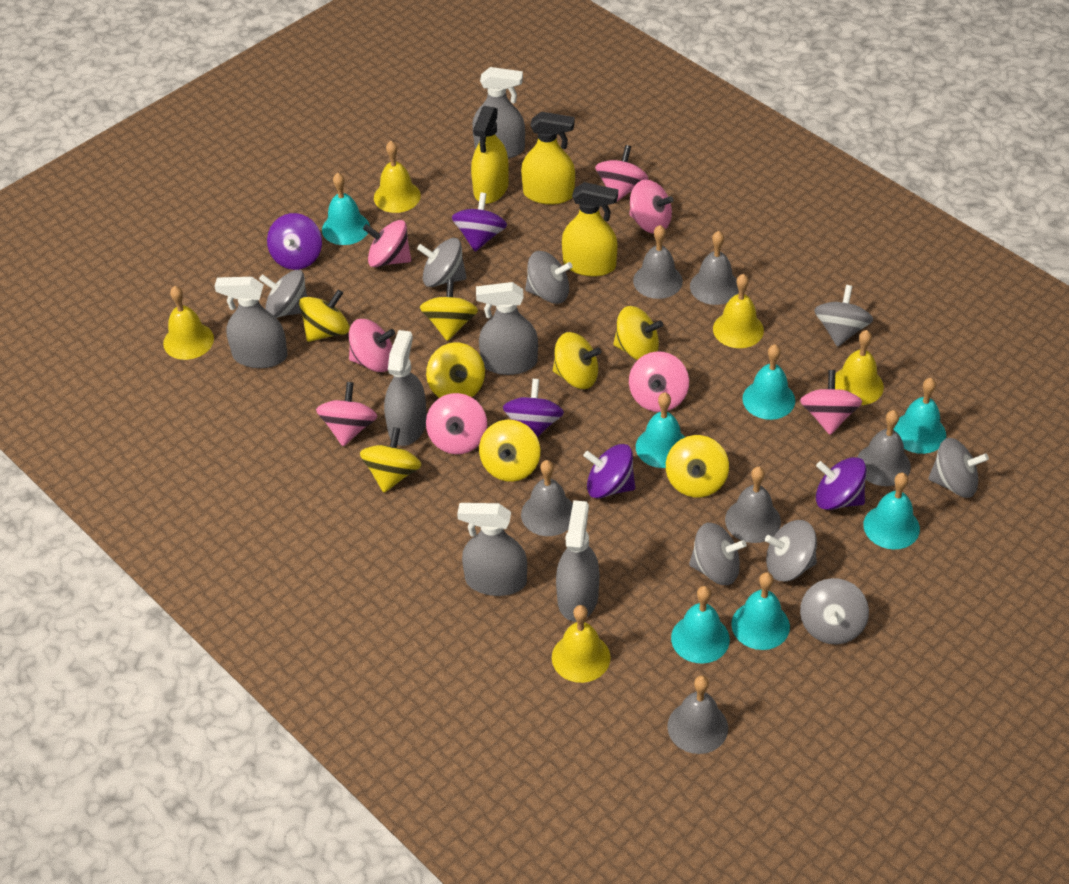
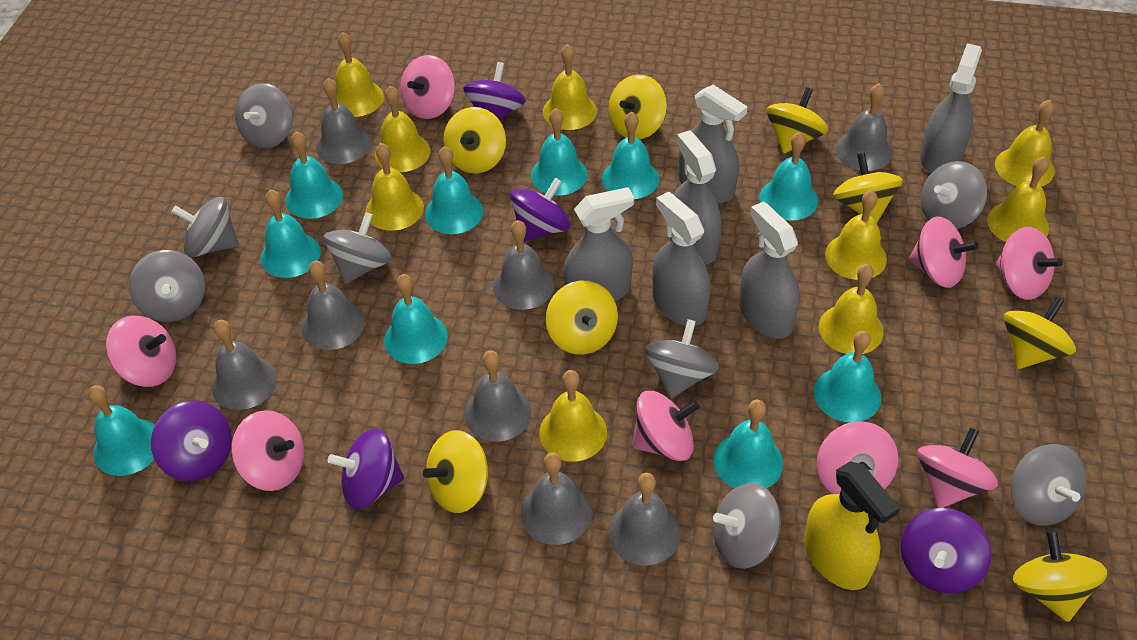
grey bell: [521,460,573,536] [633,225,683,299] [667,676,728,754] [690,231,739,305] [725,466,781,543] [857,410,911,486] = 6 -> [212,320,277,410] [302,260,365,350] [316,78,371,164] [464,350,531,442] [493,220,554,310] [521,452,592,545] [608,473,681,565] [835,83,893,171] = 8
turquoise bell: [322,173,370,245] [636,392,685,468] [671,586,730,663] [731,572,790,650] [742,344,795,420] [863,473,920,549] [893,378,946,454] = 7 -> [88,385,155,476] [261,190,321,278] [285,132,343,219] [384,274,448,364] [425,146,483,234] [531,108,588,195] [602,112,659,199] [713,400,783,489] [759,132,818,221] [814,331,881,422] = 10
yellow bell: [163,286,214,360] [374,141,421,213] [552,605,610,683] [713,274,764,348] [835,330,884,405] = 5 -> [330,32,384,117] [365,143,424,231] [375,86,430,172] [539,370,607,462] [543,44,597,130] [819,264,884,354] [825,190,887,280] [987,157,1049,242] [995,100,1054,187] = 9
yellow spray bottle: [471,106,509,204] [521,112,575,205] [562,182,618,277] = 3 -> [804,461,900,590] = 1

